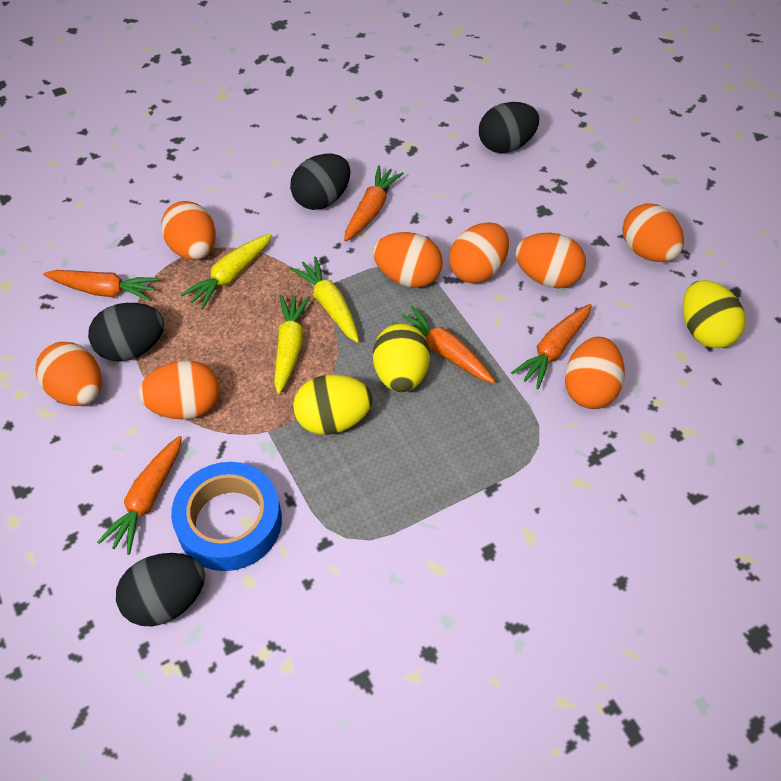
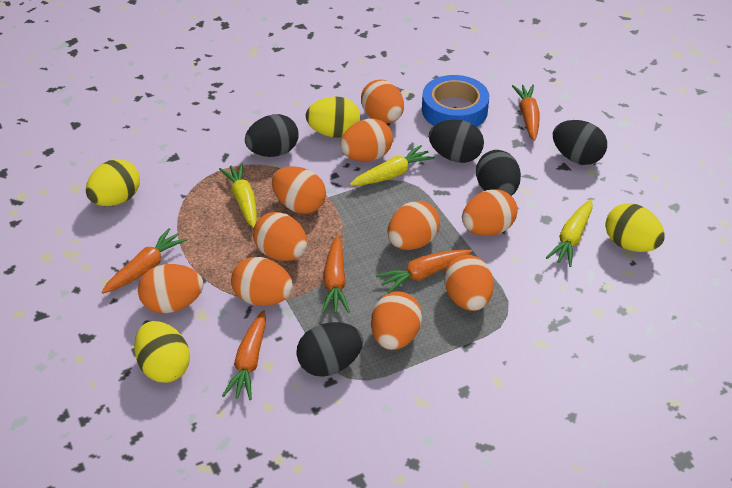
black egg: [88,303,164,362] [116,553,205,626] [290,154,351,210] [479,102,539,153] = 4 -> [245,114,298,157] [296,322,363,377] [429,120,484,163] [476,150,521,196] [553,120,607,165] = 5
orange egg: [36,342,102,406] [139,360,220,419] [161,201,216,260] [373,232,443,288] [449,222,509,283] [515,233,586,288] [565,337,625,409] [622,203,684,262] = 8 -> [138,264,203,313] [231,257,293,306] [253,212,307,261] [272,166,326,214] [340,119,393,162] [361,80,404,123] [371,291,422,350] [388,201,440,250] [444,255,494,311] [462,189,517,236] = 10
yellow egg: [293,375,372,435] [373,324,430,393] [683,280,746,348] = 3 -> [86,159,140,206] [134,321,190,383] [306,96,360,138] [605,203,665,252] = 4

